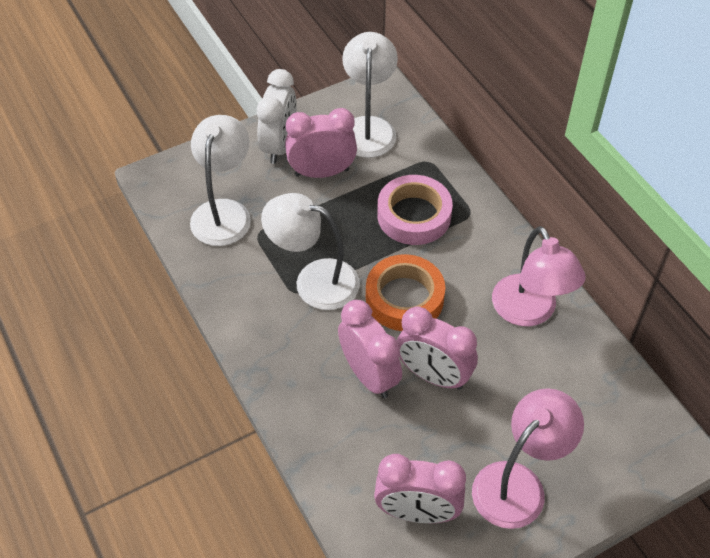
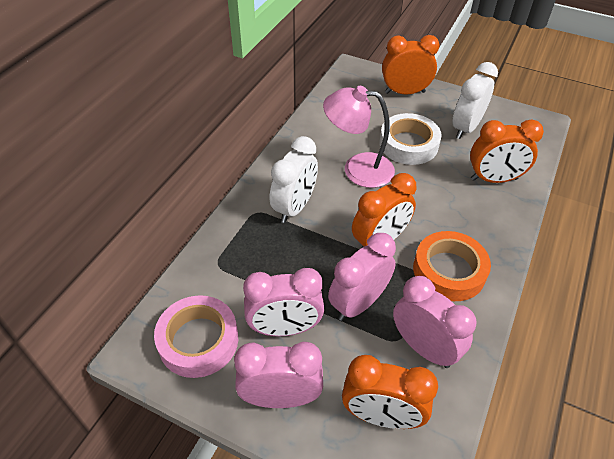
orange clock: none = 0 -> [342,355,438,429] [352,173,417,248] [382,35,440,95] [470,120,544,183] = 4
pink lamp: [472,388,584,529] [492,226,586,327] = 2 -> [323,86,395,188] = 1
white clock: [257,69,297,164] = 1 -> [270,136,318,223] [452,62,498,139] = 2
white lamp: [190,115,251,246] [261,193,360,310] [342,32,398,158] = 3 -> none = 0
white tape: none = 0 -> [380,113,442,165] = 1

